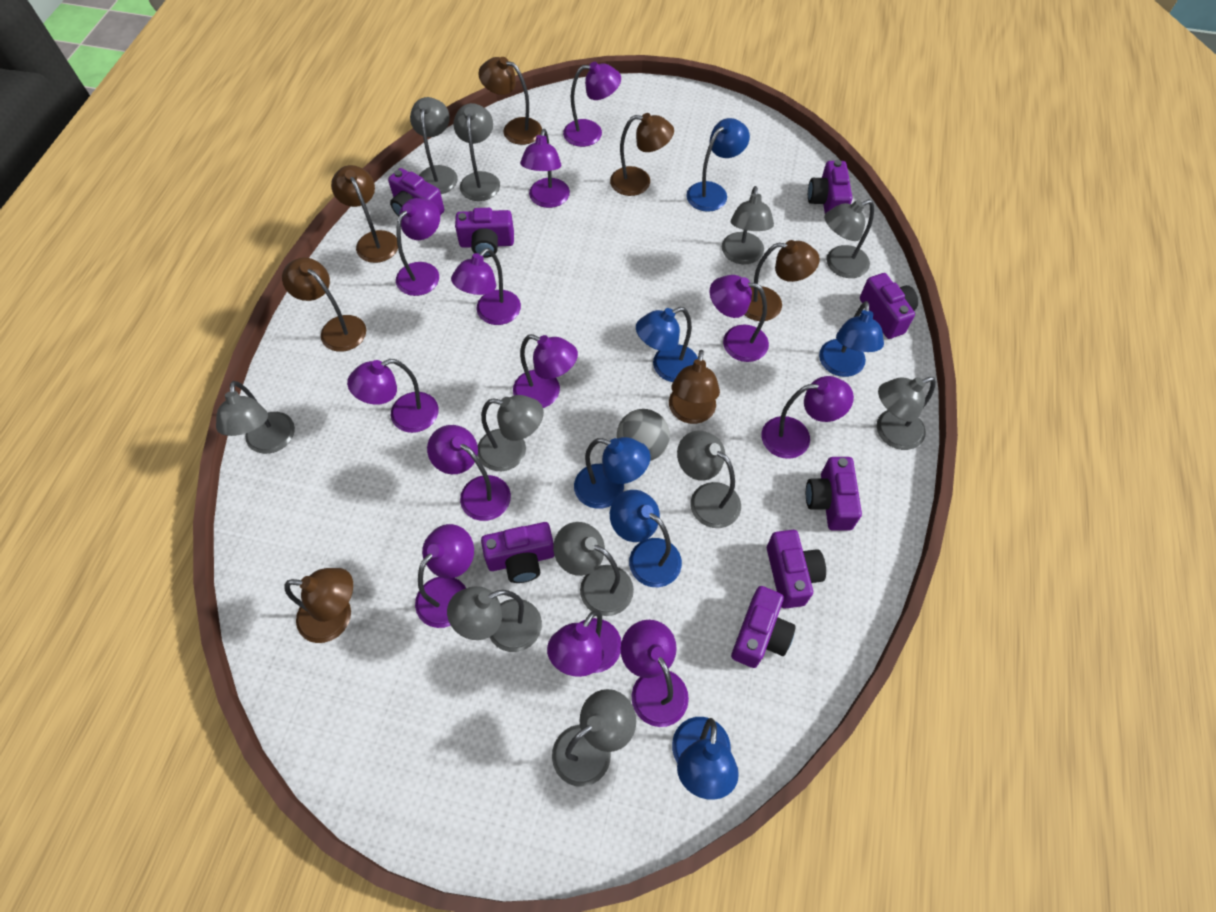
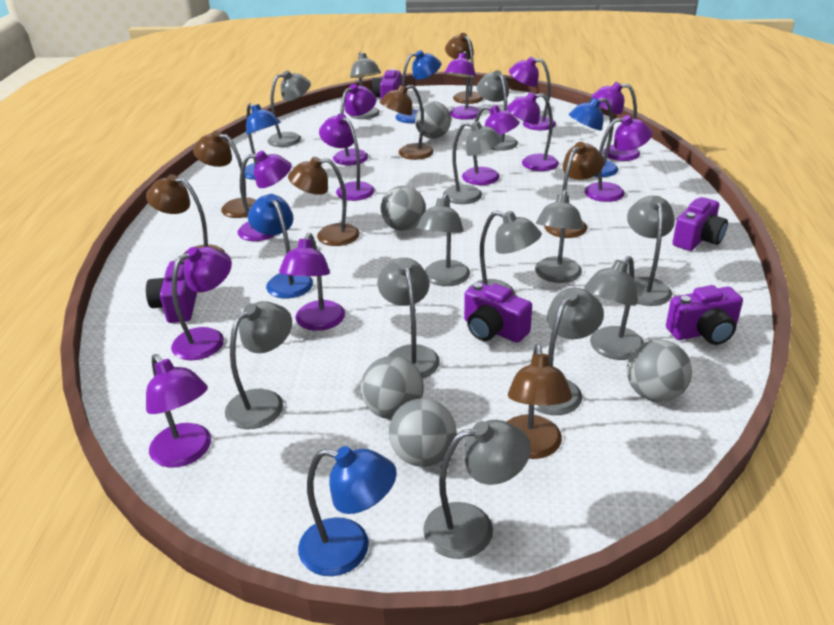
blue lamp: [574,437,651,509] [610,490,682,587] [636,307,698,382] [672,717,739,800] [686,118,750,212] [819,301,884,377] = 6 -> [244,103,281,180] [248,194,313,299] [298,446,397,576] [395,50,441,123] [569,98,618,177] = 5
grey ball: [617,409,670,461] = 1 -> [361,356,424,419] [381,186,426,231] [389,398,457,467] [415,101,451,139] [627,340,692,402] = 5
grey lamp: [216,381,295,454] [410,97,458,194] [447,586,542,652] [453,103,500,201] [478,395,544,471] [552,689,636,787] [553,522,634,616] [677,430,741,528] [722,186,774,264] [824,199,874,278] [877,377,936,450] = 11 -> [225,301,292,429] [267,71,311,147] [349,52,381,119] [377,258,440,378] [417,193,470,286] [423,420,531,559] [443,121,503,204] [468,211,542,295] [477,70,518,151] [534,288,604,415] [535,190,583,283] [584,256,644,360] [627,196,675,306] = 13
purple camera: [388,168,444,216] [455,208,514,258] [481,522,554,583] [731,586,796,668] [767,530,826,609] [806,457,862,531] [808,160,852,214] [860,273,918,339] = 8 -> [146,259,197,323] [371,69,401,99] [464,282,532,343] [666,285,743,345] [672,197,728,251] = 5

